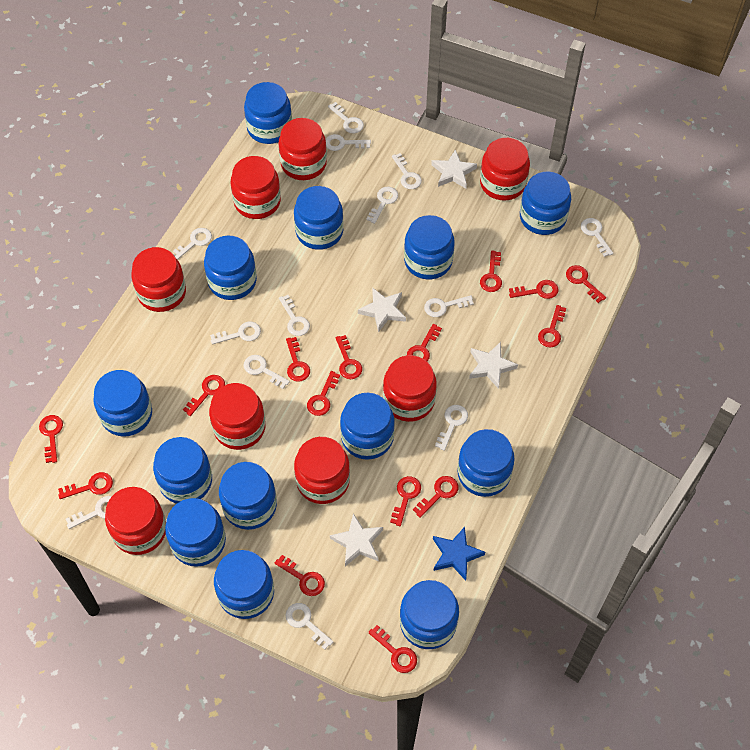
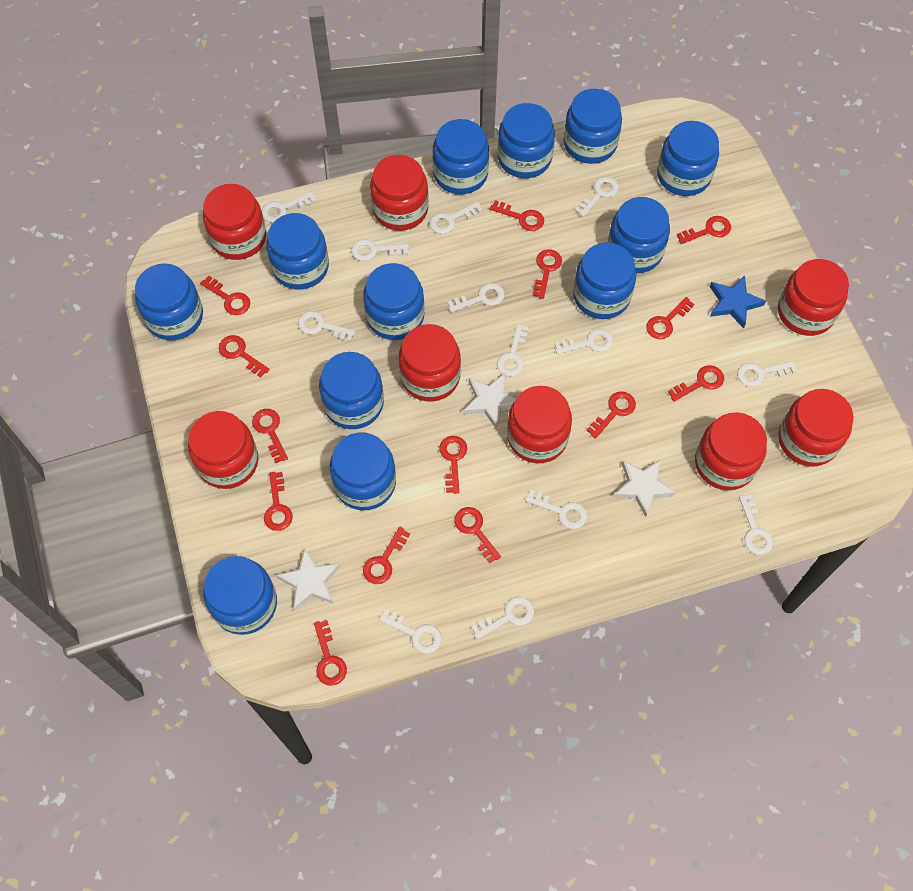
blue jar: [93,370,152,436] [153,437,212,504] [165,498,226,567] [204,236,257,300] [214,550,274,619] [219,462,277,530] [244,82,292,144] [294,186,344,250] [340,393,395,460] [400,580,459,649] [404,215,455,279] [457,429,515,497] [520,171,571,235] = 13 -> [135,263,203,340] [203,556,277,635] [266,213,329,290] [319,352,384,429] [330,433,396,510] [363,263,425,340] [433,119,489,194] [498,103,555,178] [564,89,622,164] [573,242,636,319] [608,197,670,273] [657,121,719,196] = 12
red key: [39,415,63,463] [58,472,113,499] [183,375,225,416] [275,555,325,596] [286,337,310,382] [307,371,340,416] [336,335,362,379] [368,625,417,673] [390,476,421,526] [407,324,442,361] [413,476,459,518] [480,251,502,292] [509,280,559,299] [538,305,566,348] [566,265,606,303] = 15 -> [200,276,250,315] [219,335,270,378] [252,409,288,463] [264,472,293,531] [314,620,347,686] [363,527,410,584] [439,436,467,494] [454,507,501,563] [490,200,544,231] [532,249,562,299] [587,391,636,439] [646,297,695,339] [668,365,724,402] [677,216,731,244] = 14
white star: [330,513,383,566] [358,287,406,333] [431,149,477,189] [469,342,518,389] = 4 -> [276,548,340,611] [463,373,516,429] [613,459,676,517] = 3

